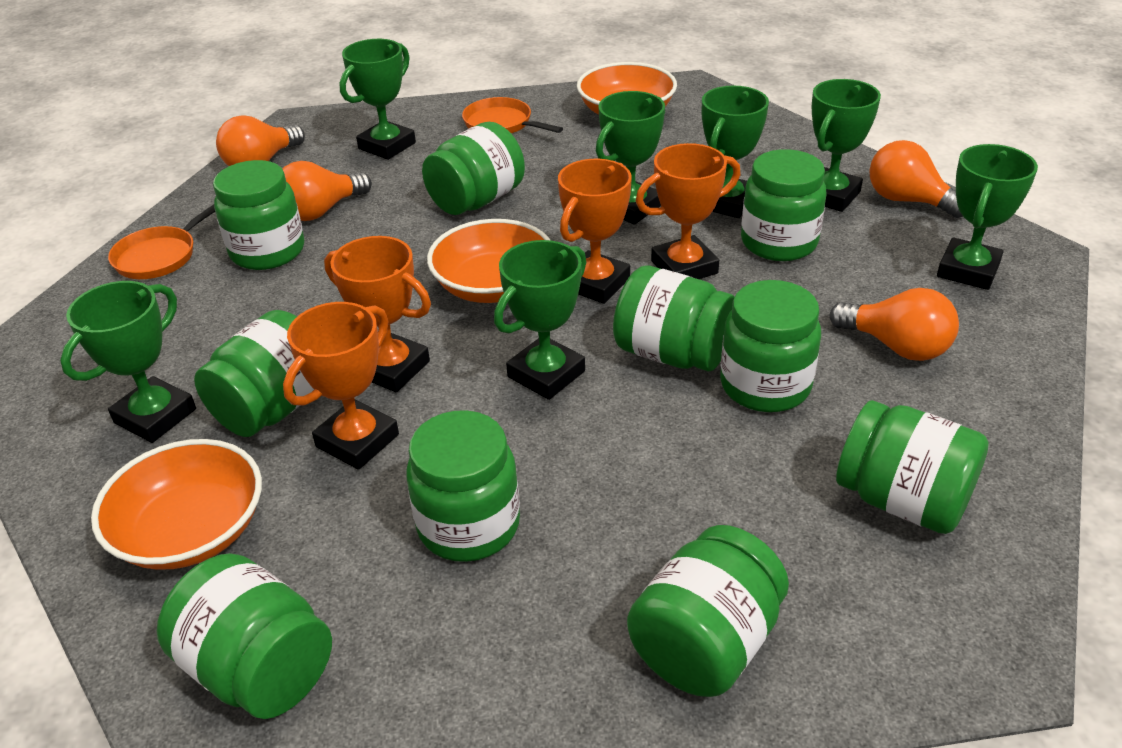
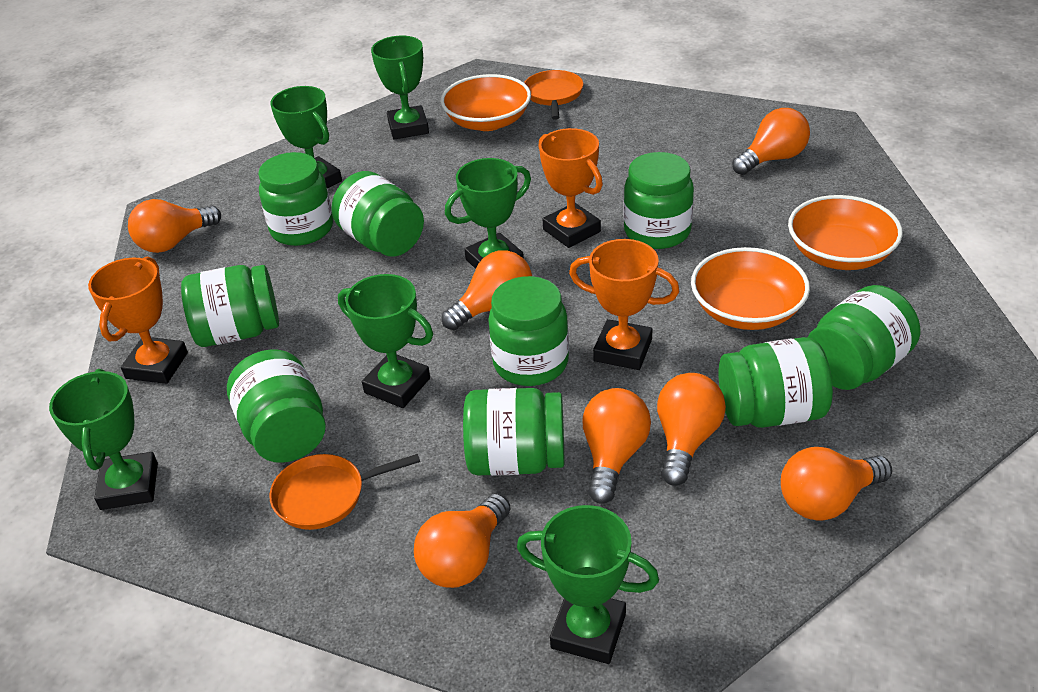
green jar: [157,553,332,719] [194,310,314,437] [213,160,304,270] [406,410,520,562] [422,122,525,215] [613,266,734,371] [627,525,789,697] [720,280,821,412] [741,149,826,261] [836,400,989,534] = 10 -> [181,265,279,347] [227,350,326,463] [258,152,333,246] [332,171,424,257] [463,388,565,476] [488,276,569,386] [624,152,694,249] [719,337,833,428] [807,285,920,390] = 9
green trophy: [60,281,196,443] [339,39,416,160] [494,240,586,400] [596,91,665,225] [702,86,769,218] [812,79,881,212] [937,144,1038,290] = 7 -> [49,369,158,510] [270,86,342,189] [338,274,433,408] [371,36,429,139] [445,158,531,269] [517,505,659,664] = 6
orange light bulb: [216,115,305,166] [283,161,372,221] [830,288,959,361] [869,140,963,218] = 4 -> [128,199,221,253] [414,494,511,588] [442,250,532,330] [583,388,651,504] [657,373,726,486] [732,108,810,175] [781,447,892,520] = 7
orange trophy: [283,302,399,470] [324,236,431,392] [558,159,632,304] [636,143,741,279] = 4 -> [88,257,188,384] [538,128,603,248] [569,239,679,370] = 3

